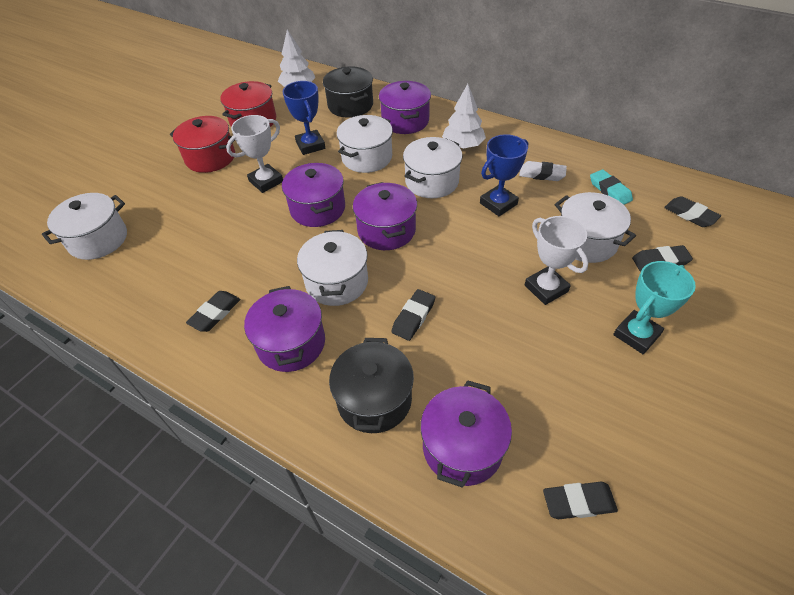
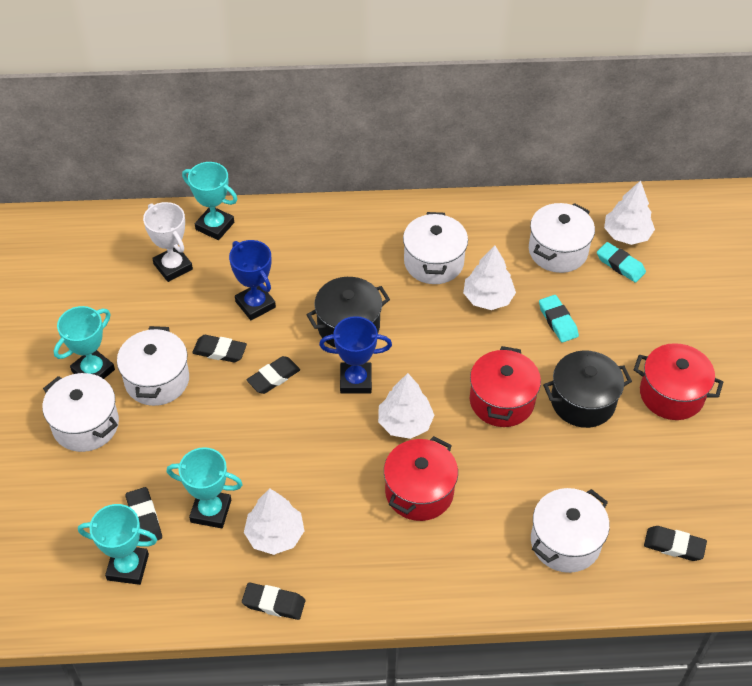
purple pot: [244,286,325,372] [282,163,345,227] [353,182,417,250] [379,81,431,134] [420,380,512,488] = 5 -> none = 0
red pot: [170,116,235,173] [220,81,276,127] = 2 -> [384,436,458,521] [470,346,541,427] [634,343,723,420] = 3
turquoise eraser: [590,169,633,205] = 1 -> [539,295,579,342] [597,242,646,283] = 2
turquoise trophy: [613,261,696,354] = 1 -> [54,306,115,379] [78,504,157,585] [166,447,243,528] [182,162,238,240] = 4
white eraser: [519,161,567,181] = 1 -> none = 0
white tree: [278,29,315,87] [442,84,486,148] = 2 -> [244,488,304,555] [378,373,435,439] [463,245,516,310] [604,180,655,245] = 4
white trophy: [226,115,283,193] [525,216,588,305] = 2 -> [143,202,193,282] = 1

